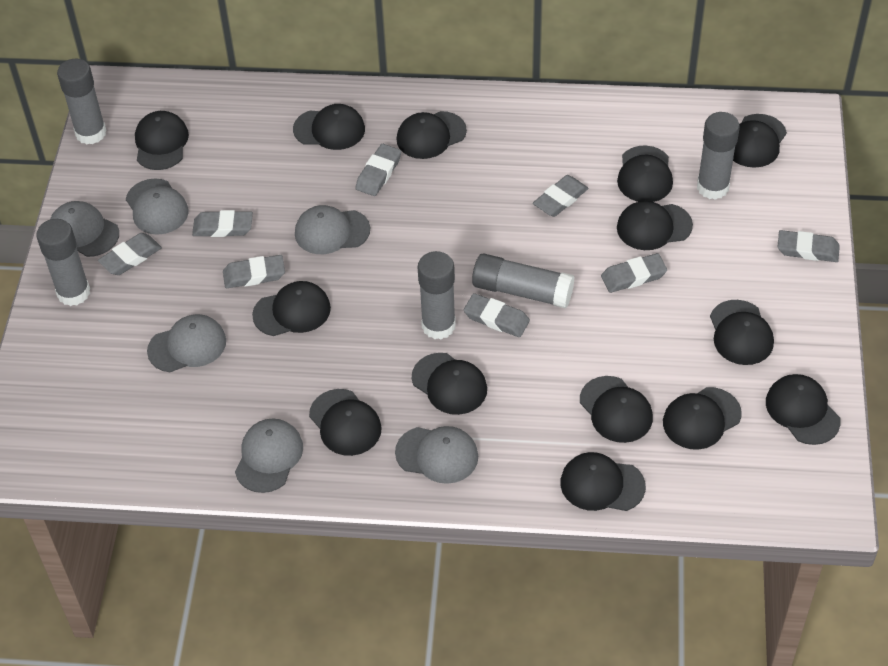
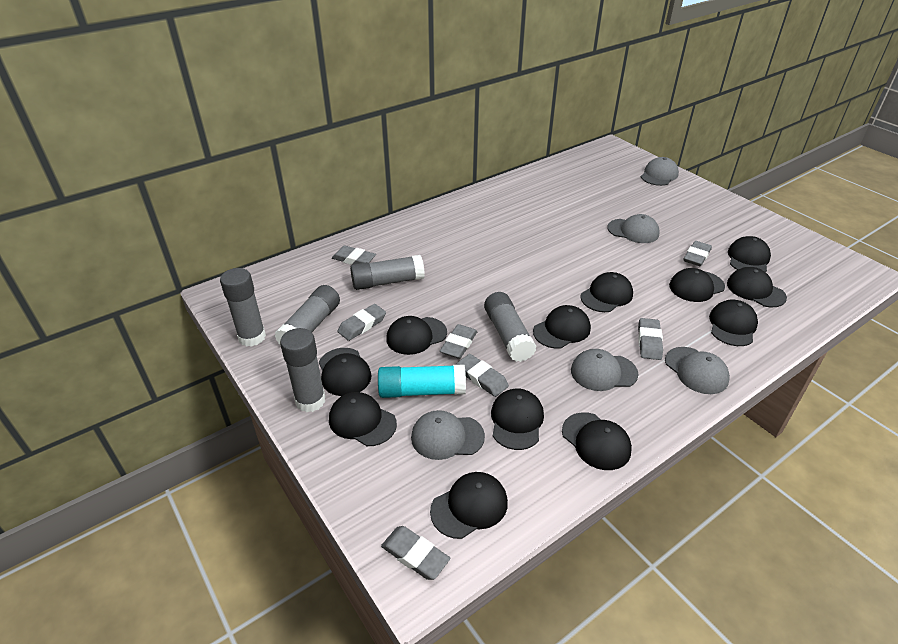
black cap: [135,111,189,170] [252,281,331,336] [293,104,365,150] [309,389,382,456] [396,111,467,159] [412,353,487,415] [560,452,646,511] [580,376,653,443] [617,145,673,202] [617,201,693,250] [663,387,741,450] [710,300,774,365] [733,114,787,168] [766,374,841,445] = 14 -> [319,348,372,396] [329,392,397,446] [386,316,447,355] [430,472,508,539] [491,389,544,450] [533,305,591,349] [562,412,632,470] [580,272,633,312] [669,268,725,302] [709,300,758,346] [727,267,787,307] [728,236,771,272] = 12
grey cap: [50,201,119,257] [126,178,189,235] [147,314,226,372] [235,419,303,493] [295,205,370,254] [395,426,478,484] = 6 -> [411,410,485,460] [571,349,638,391] [607,214,660,243] [641,157,679,186] [665,347,730,394] = 5
grey eraser: [98,233,162,275] [192,210,253,237] [223,255,285,288] [355,144,401,196] [464,293,530,337] [533,175,588,217] [601,253,667,293] [777,230,840,262] = 8 -> [332,246,376,265] [337,304,386,341] [381,526,450,580] [440,324,477,359] [456,354,509,397] [638,318,663,360] [684,241,712,266] = 7
turquoise glue stick: none = 0 -> [378,364,466,398] = 1

